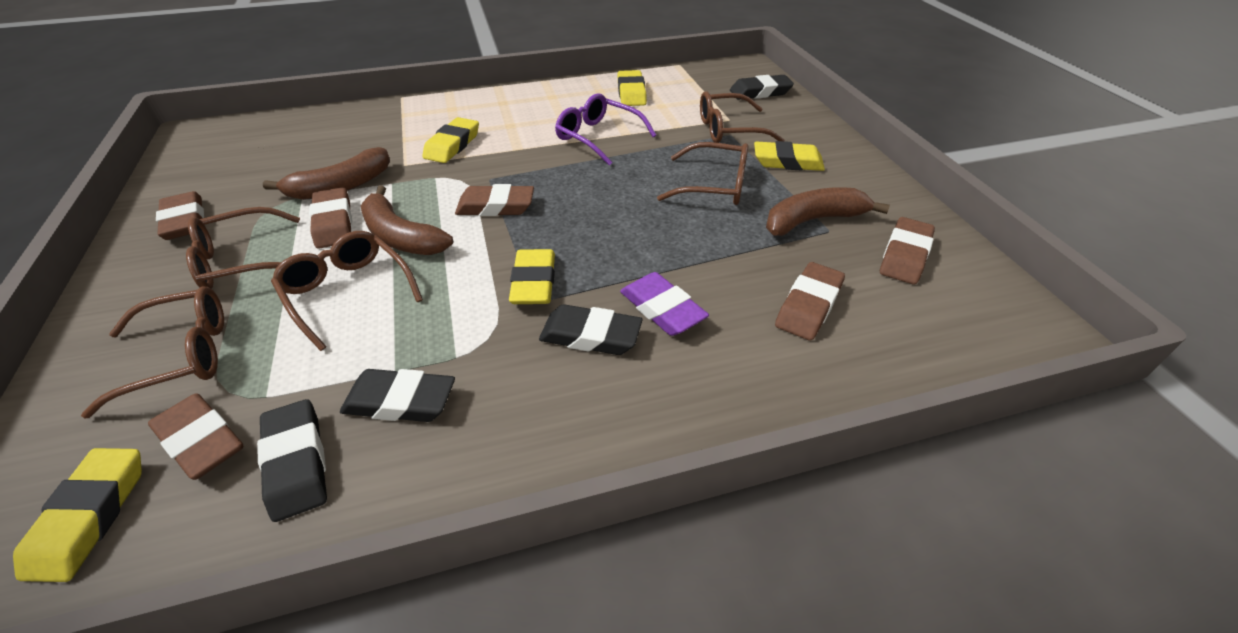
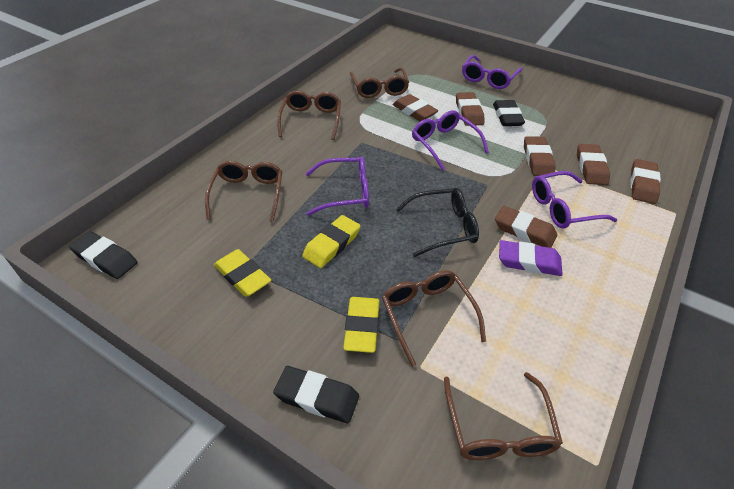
black eraser: [257,399,327,522] [340,369,455,422] [539,304,642,355] [730,75,794,100] = 4 -> [69,231,137,279] [273,366,359,423] [493,100,525,126] = 3
black glasses: none = 0 -> [396,188,479,257] = 1
brown banana: [263,147,390,200] [361,185,453,255] [766,187,890,236] = 3 -> none = 0
purple glasses: [555,93,656,166] = 1 -> [305,157,369,216] [412,110,489,171] [462,55,522,89] [532,171,617,229] = 4
yellow eraser: [13,448,142,582] [422,117,479,163] [509,249,555,304] [617,70,647,106] [754,141,825,171] = 5 -> [214,249,271,297] [302,215,360,268] [343,297,380,353] = 3

